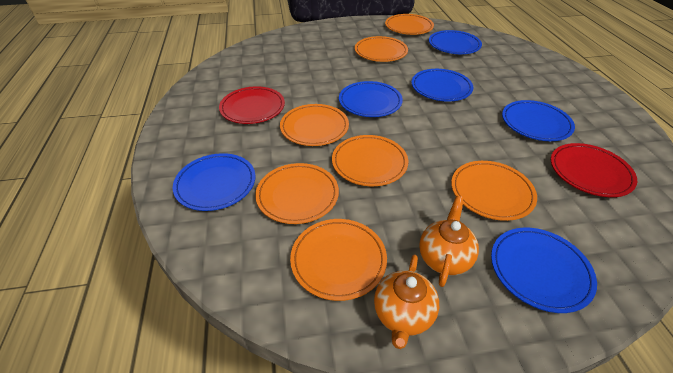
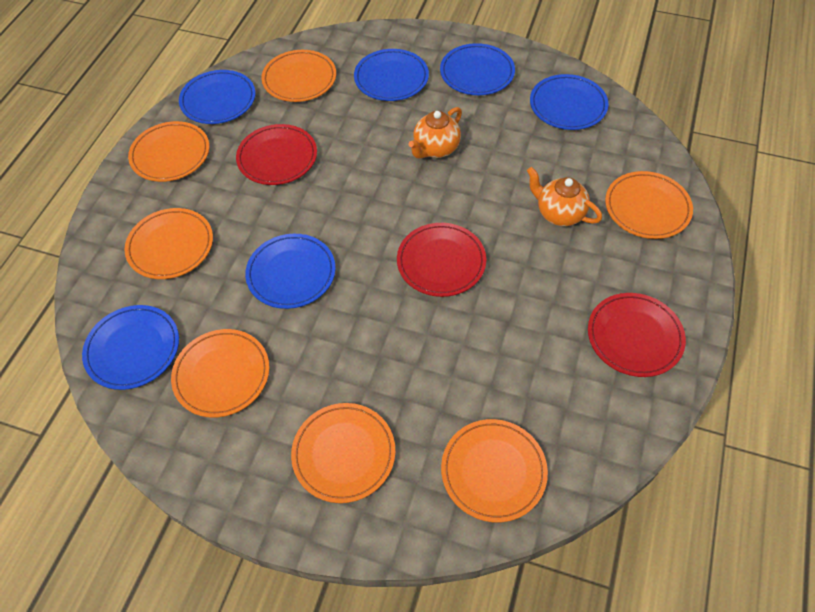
red plate: [219,86,285,124] [551,143,637,197] = 2 -> [236,124,317,185] [397,223,486,297] [588,293,686,377] = 3

